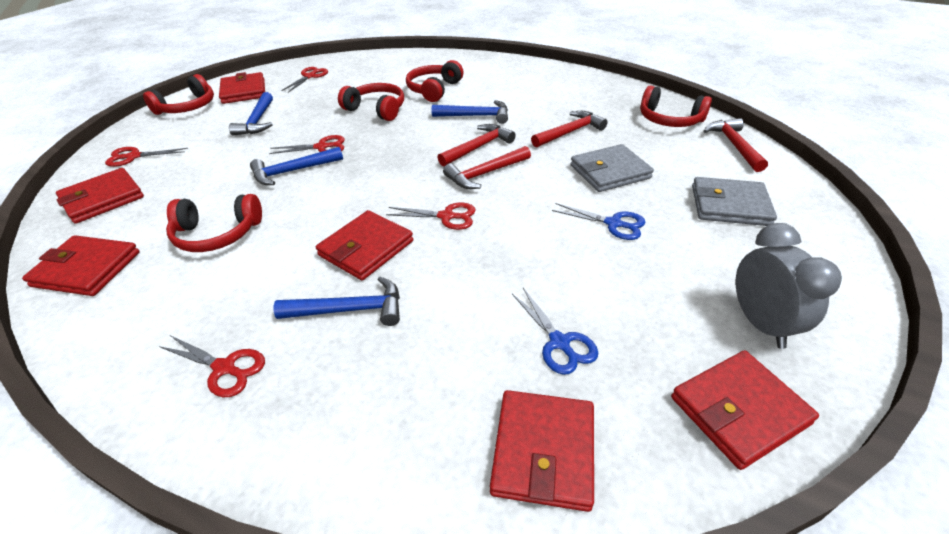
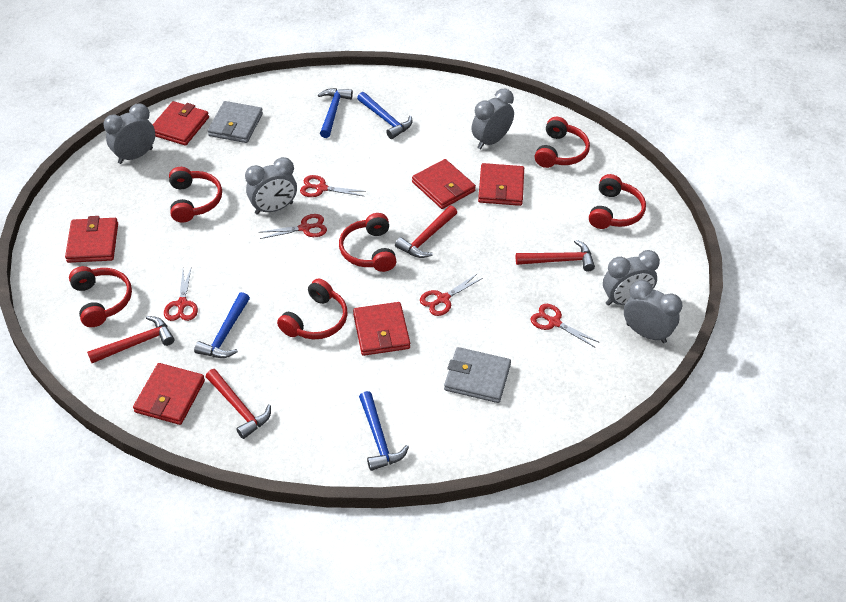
blue scissors: [512,288,598,375] [552,203,646,240] = 2 -> none = 0
grey clock: [736,223,842,349] = 1 -> [103,104,155,164] [245,157,297,215] [472,88,514,149] [603,250,660,306] [624,280,682,343] = 5
red headphones: [143,74,214,115] [166,194,262,252] [338,83,404,121] [406,60,463,102] [640,86,712,127] = 5 -> [69,266,132,327] [169,167,222,223] [277,279,348,339] [339,213,397,272] [535,117,590,168] [589,174,646,229] = 6

